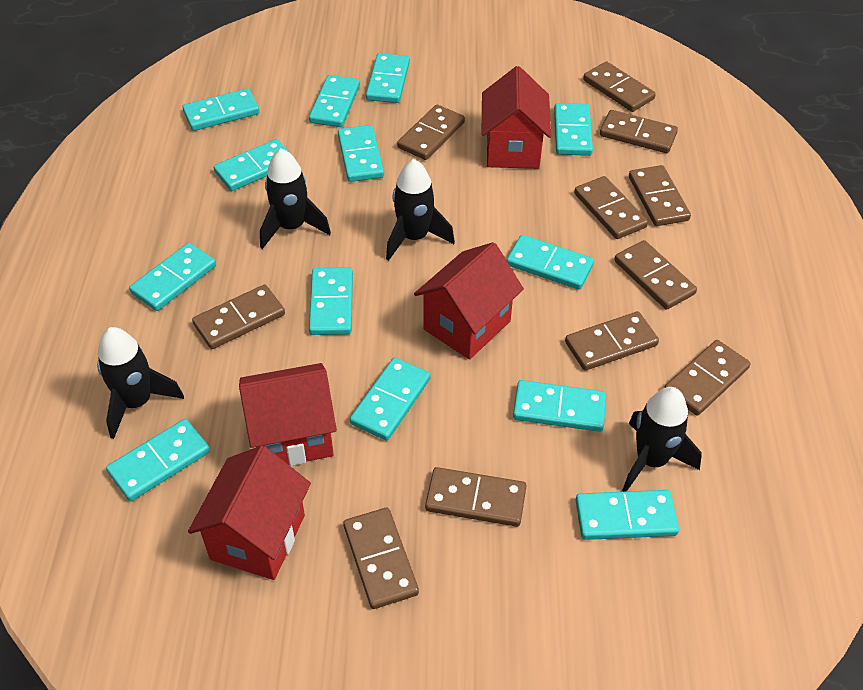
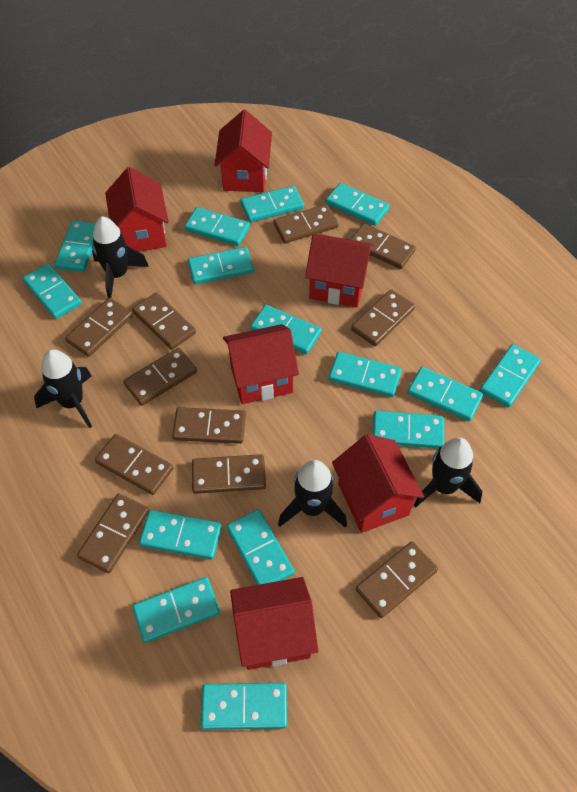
red house: [188,445,311,580] [239,363,337,466] [414,242,524,360] [482,66,551,169] = 4 -> [105,167,169,252] [214,110,272,192] [223,324,299,404] [230,577,318,670] [305,234,374,308] [332,434,424,533] = 6
turquoise domino: [106,419,210,501] [129,243,216,311] [182,88,260,131] [214,139,294,191] [309,75,360,127] [309,267,353,335] [338,125,384,182] [350,357,431,441] [366,53,410,103] [507,235,594,290] [513,380,606,432] [554,103,593,156] [576,490,679,540] = 13 -> [23,263,82,319] [54,220,95,272] [132,577,220,643] [139,510,222,560] [184,207,250,246] [188,247,254,284] [201,683,287,730] [227,509,294,585] [240,186,304,222] [250,305,322,354] [326,183,390,226] [329,352,402,397] [373,411,444,449] [407,367,483,421] [480,344,541,408] = 15

